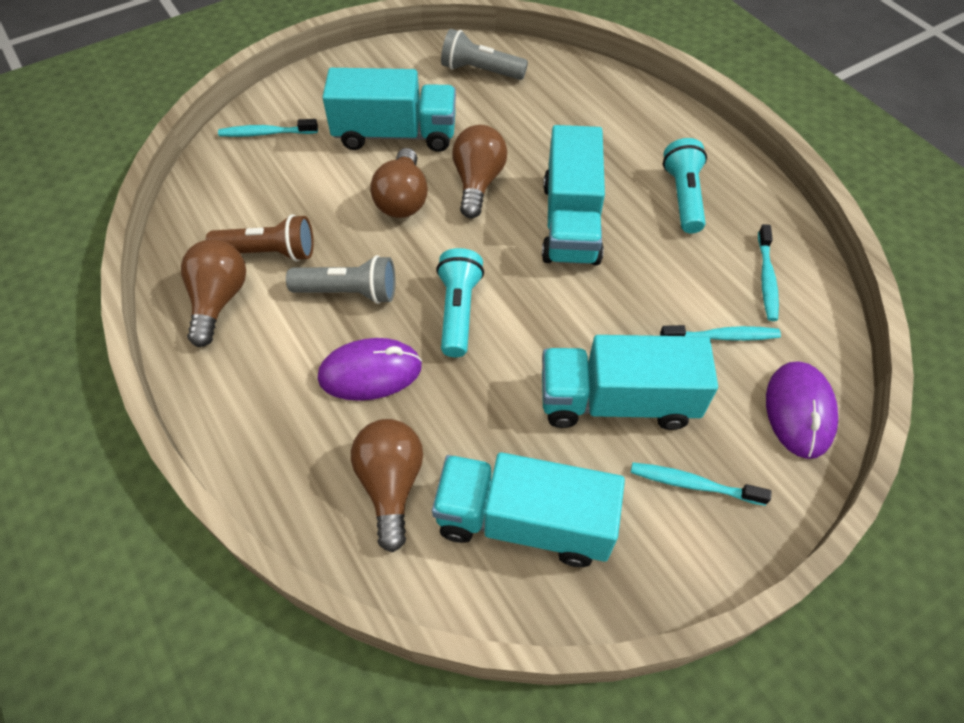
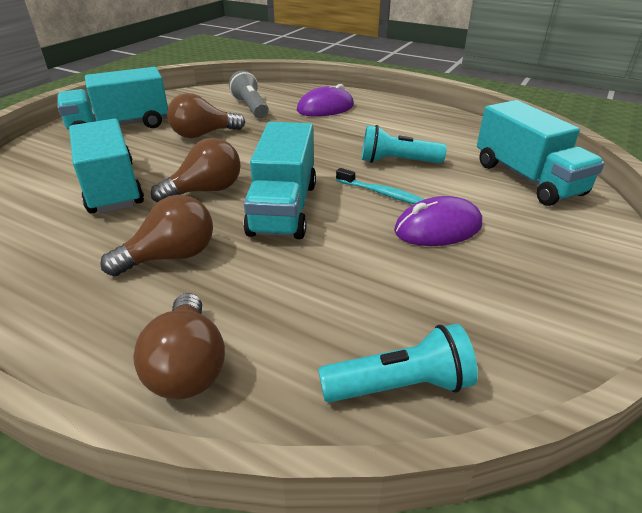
brown flashlight: [206,215,314,262] = 1 -> none = 0
grey flashlight: [286,255,395,304] [441,29,528,80] = 2 -> [229,70,269,118] = 1
turquoise toothbrush: [218,119,318,137] [631,462,772,506] [660,325,781,341] [758,224,779,321] = 4 -> [336,168,424,204] = 1

